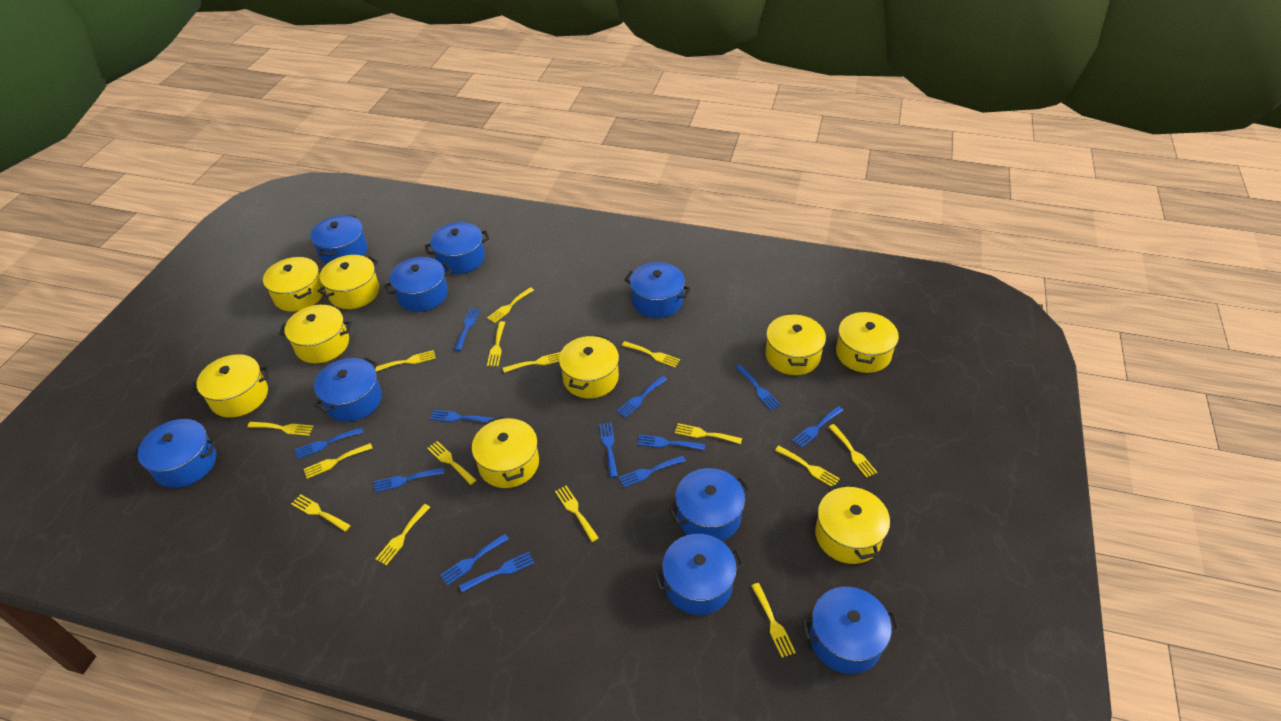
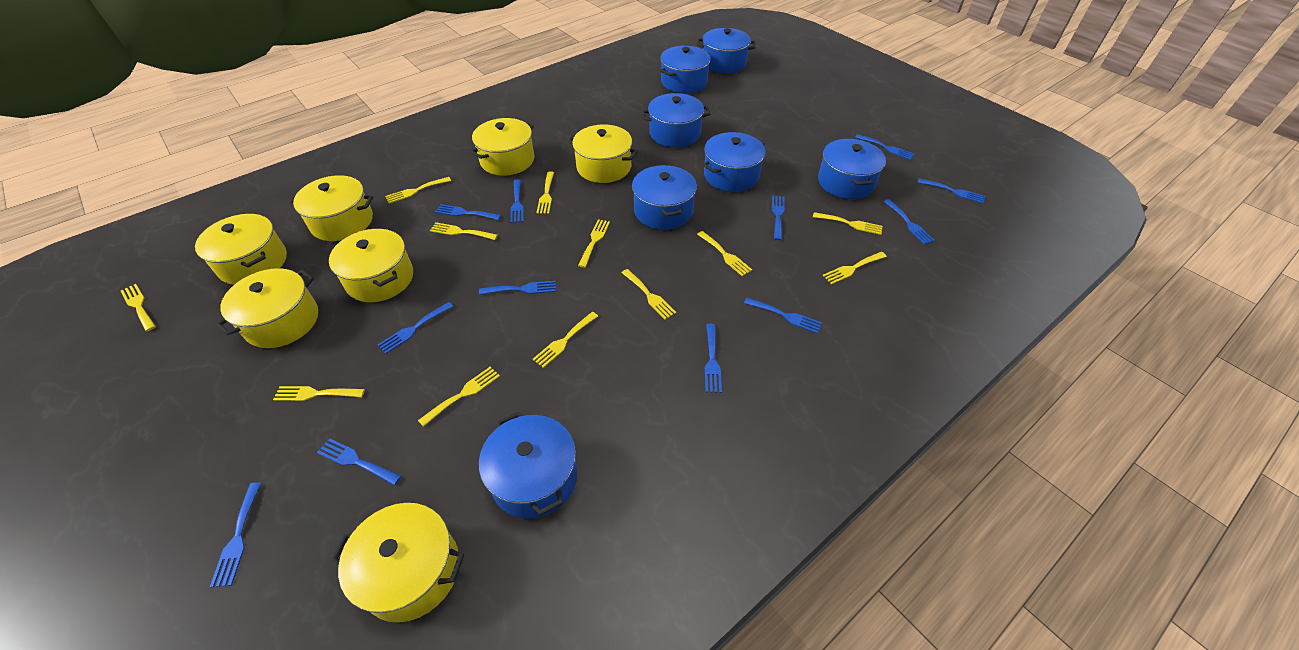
blue pot: [133,419,216,488] [310,215,367,264] [314,357,382,422] [384,257,452,312] [425,222,489,274] [624,262,691,318] [654,534,744,615] [669,468,750,541] [802,587,900,674] = 9 -> [479,412,578,519] [632,165,697,230] [642,93,710,147] [660,46,711,93] [697,28,756,73] [703,132,765,192] [818,139,886,199] = 7
yellow fork: [247,422,314,436] [291,494,351,532] [304,443,373,479] [375,350,436,372] [376,504,430,565] [427,441,477,485] [487,287,534,323] [487,321,505,366] [503,352,561,373] [555,485,599,542] [622,341,680,368] [675,423,742,444] [751,583,796,658] [775,446,840,486] [829,424,877,478] = 15 -> [121,284,156,331] [273,386,365,401] [385,177,451,204] [418,366,500,427] [430,222,498,240] [533,312,598,368] [536,171,554,214] [578,219,610,268] [622,269,676,319] [697,231,752,276] [813,212,883,235] [823,252,887,284] = 12
yellow pot: [191,354,269,418] [263,257,324,311] [279,305,352,363] [318,255,379,309] [472,416,539,488] [559,335,619,398] [765,313,826,375] [815,483,890,564] [836,311,899,373] = 9 -> [195,214,287,285] [216,268,318,348] [288,175,373,241] [329,229,413,302] [331,503,464,623] [470,118,534,176] [568,124,638,183] = 7

